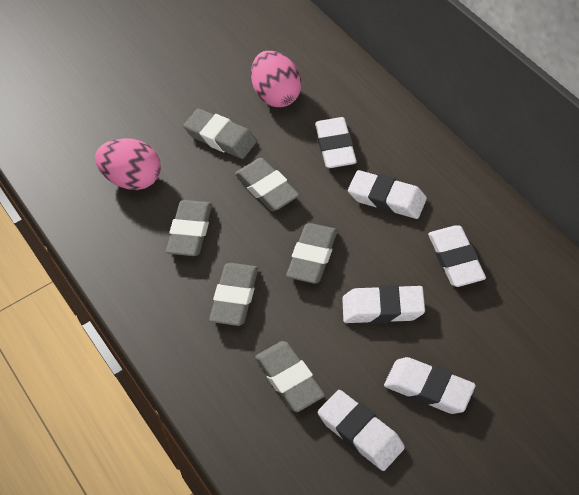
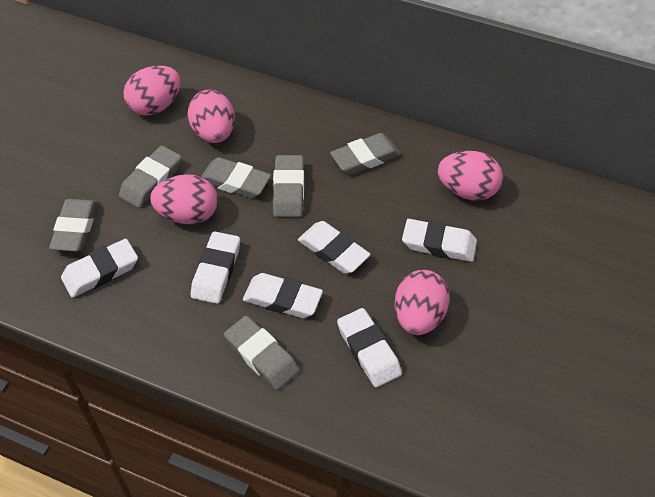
pink egg: [95,138,161,190] [251,51,301,107] = 2 -> [123,66,181,116] [150,174,218,224] [187,90,235,143] [395,270,450,335] [438,151,503,201] = 5

